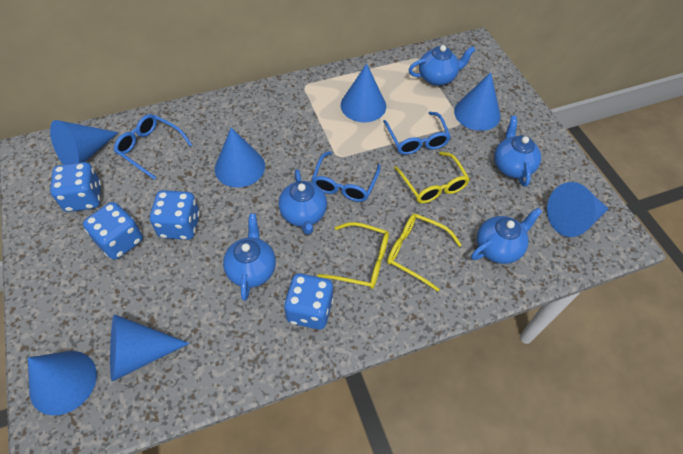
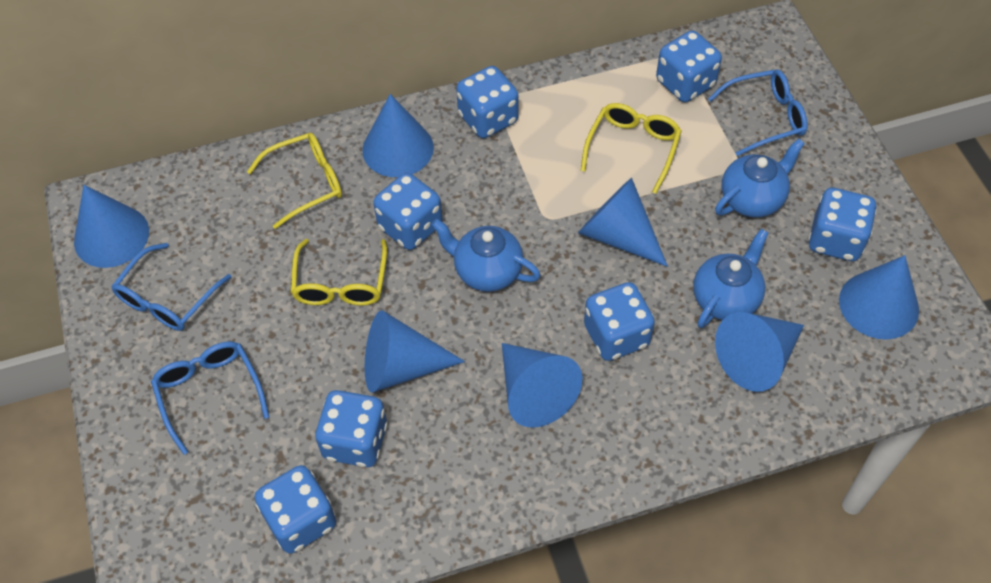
blue dice: [50,162,101,212] [83,202,143,260] [150,190,200,240] [284,273,334,330] = 4 -> [255,465,336,554] [315,390,388,467] [373,173,443,250] [456,66,519,138] [584,282,655,361] [656,31,722,102] [808,188,877,261] = 7
blue teapot: [223,213,276,301] [279,169,327,235] [409,45,475,86] [471,208,542,264] [494,116,541,187] = 5 -> [431,219,541,292] [693,229,768,328] [715,139,805,217] = 3

